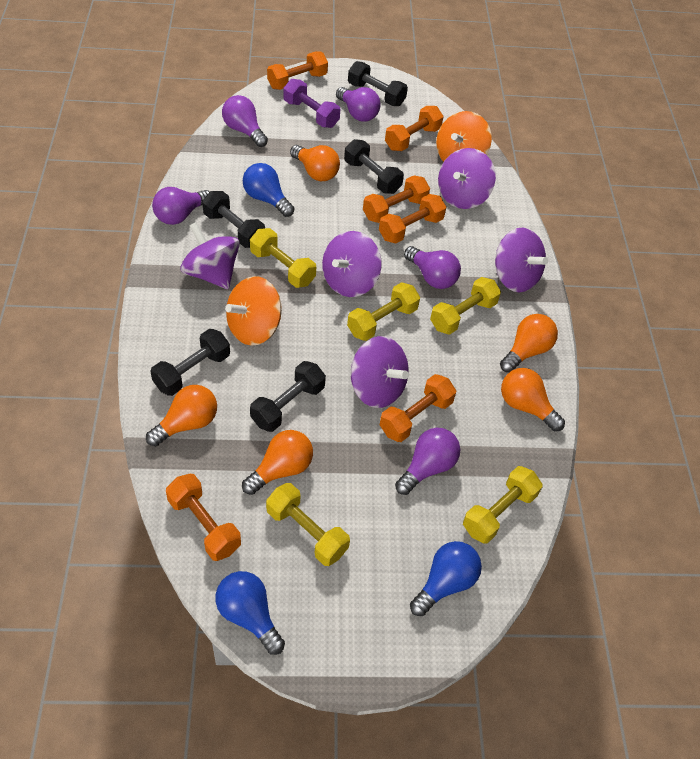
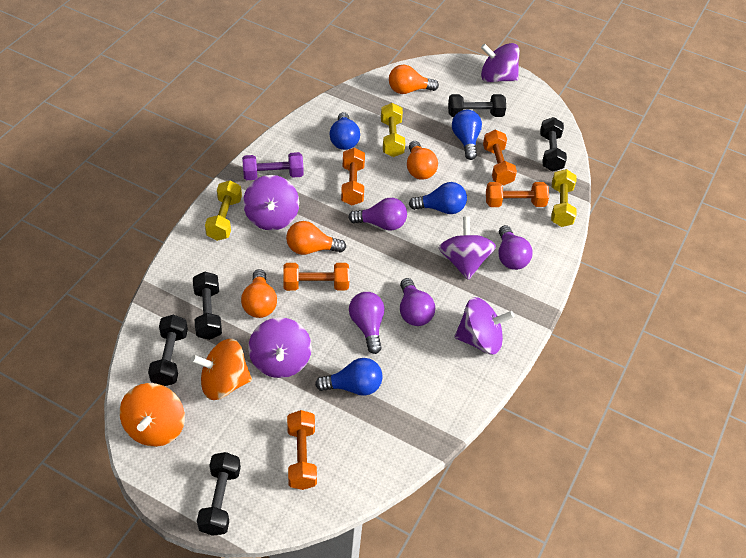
blue light bulb: [216,571,285,655] [243,163,294,217] [410,541,482,616] = 3 -> [315,358,383,396] [329,112,360,150] [409,182,467,214] [452,110,482,160] = 4
orange dumbbell: [166,474,241,561] [267,52,328,90] [363,175,430,223] [379,194,446,244] [380,374,456,442] [385,106,444,151] = 6 -> [283,263,349,291] [287,410,317,490] [341,148,365,205] [483,130,517,185] [486,182,549,207] = 5
orange light bulb: [146,385,217,446] [242,430,313,495] [290,145,340,181] [500,314,558,373] [501,368,565,431] = 5 -> [241,269,277,318] [286,221,346,255] [389,65,439,94] [407,141,438,180] = 4
purple light bulb: [152,187,210,225] [222,95,268,147] [336,87,380,122] [395,428,460,495] [404,246,461,289] = 5 -> [348,198,407,231] [349,292,384,354] [400,278,435,326] [499,225,532,270] = 4
yellow dumbbell: [250,228,316,288] [266,483,350,566] [347,282,420,341] [430,277,501,335] [463,466,543,543] = 5 -> [205,180,242,241] [381,103,405,157] [551,169,577,227] = 3

